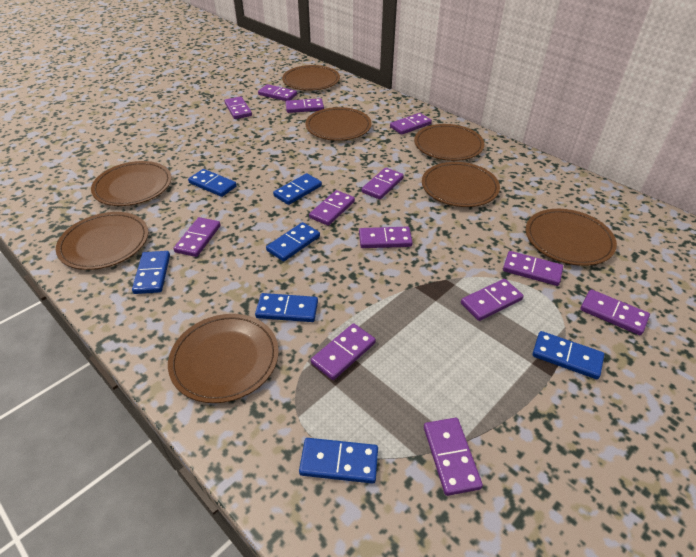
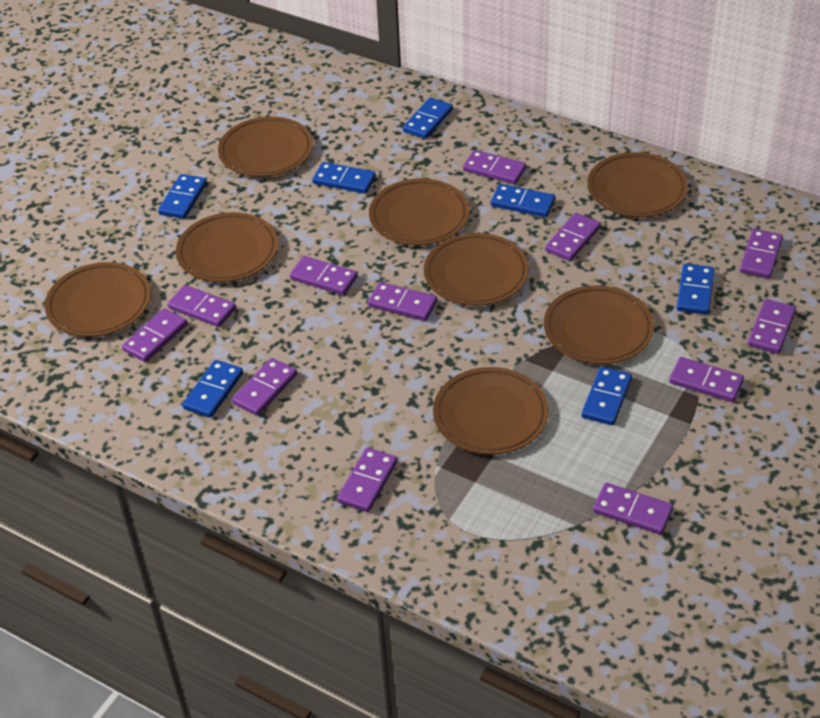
purple domino: [173,217,221,257] [224,96,252,119] [258,84,297,101] [285,98,324,113] [309,190,355,226] [311,323,376,380] [359,227,413,248] [362,168,404,199] [390,113,432,135] [424,418,483,496] [461,279,524,321] [503,251,563,286] [580,289,650,335] = 13 -> [122,308,187,362] [167,285,236,327] [232,358,297,416] [290,256,358,295] [337,448,397,512] [368,282,437,321] [463,150,526,184] [545,213,601,261] [593,483,673,535] [669,357,744,402] [740,229,783,279] [748,299,796,354] = 12

